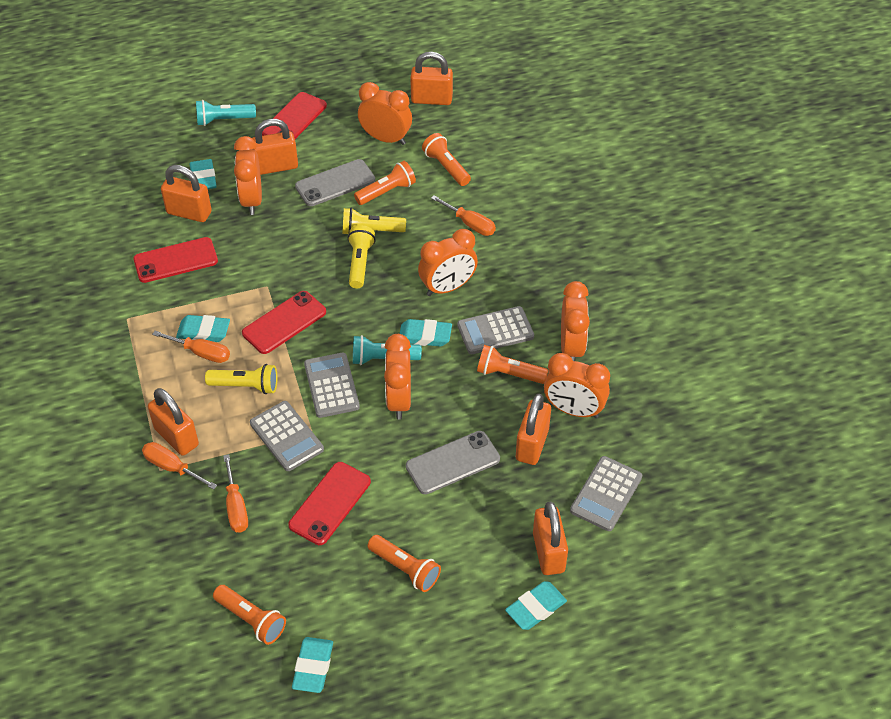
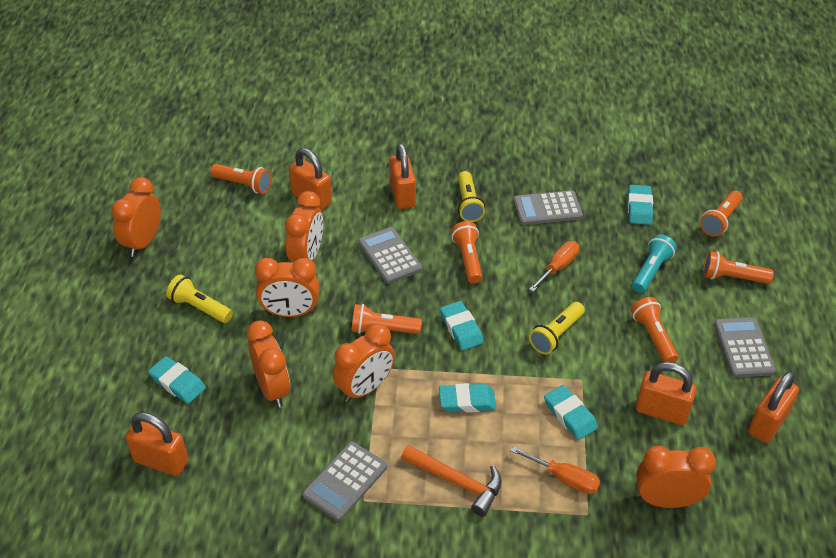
grey phone: [295,159,375,206] [406,431,500,494] = 2 -> none = 0
orange flashlight: [213,585,286,645] [354,161,416,205] [367,535,441,592] [422,133,471,186] [477,345,549,384] = 5 -> [210,164,272,194] [351,304,422,334] [451,221,482,284] [631,297,678,363] [700,190,743,237] [703,251,774,284] = 6
orange hammer: none = 0 -> [401,445,502,517] = 1
orange padlock: [148,388,199,456] [161,165,212,222] [252,119,298,175] [410,52,453,105] [516,393,551,465] [533,502,568,575] = 6 -> [125,412,188,476] [289,148,332,210] [389,143,416,209] [636,362,696,425] [748,371,799,443] = 5
orange screwdriver: [142,442,217,490] [152,331,230,363] [223,454,248,533] [431,195,496,236] = 4 -> [510,446,600,494] [529,241,579,292] = 2
red phone: [133,237,218,283] [242,291,326,354] [262,92,327,139] [288,462,371,545] = 4 -> none = 0
turquoise flashlight: [196,100,256,126] [353,335,422,365] = 2 -> [632,234,677,293] = 1

